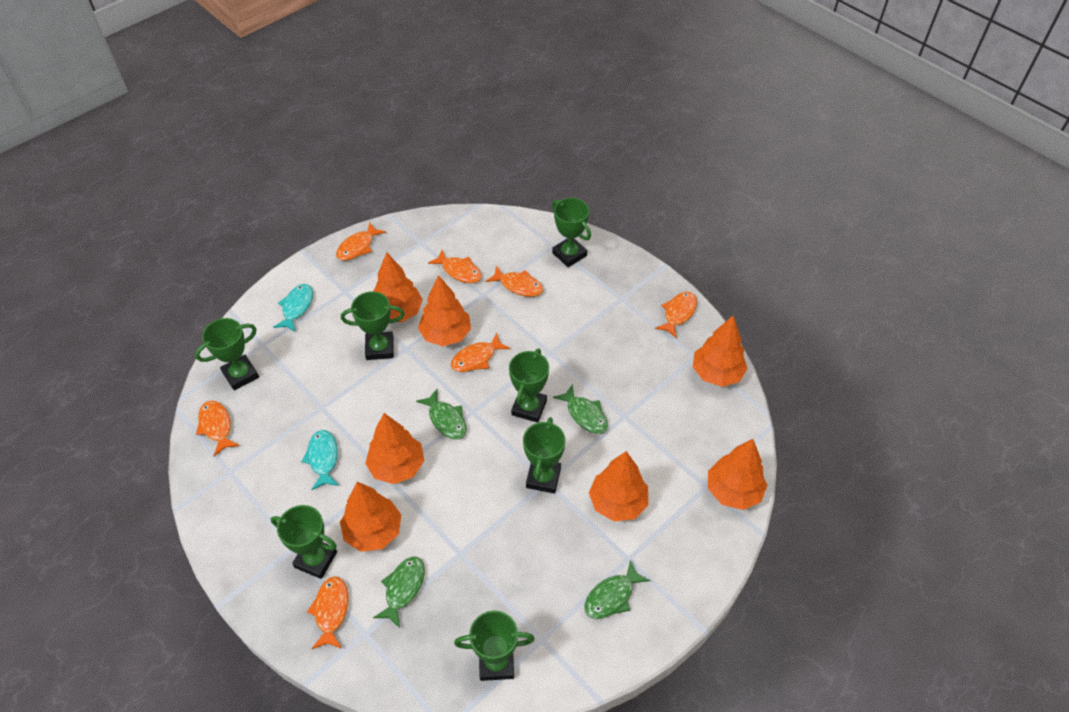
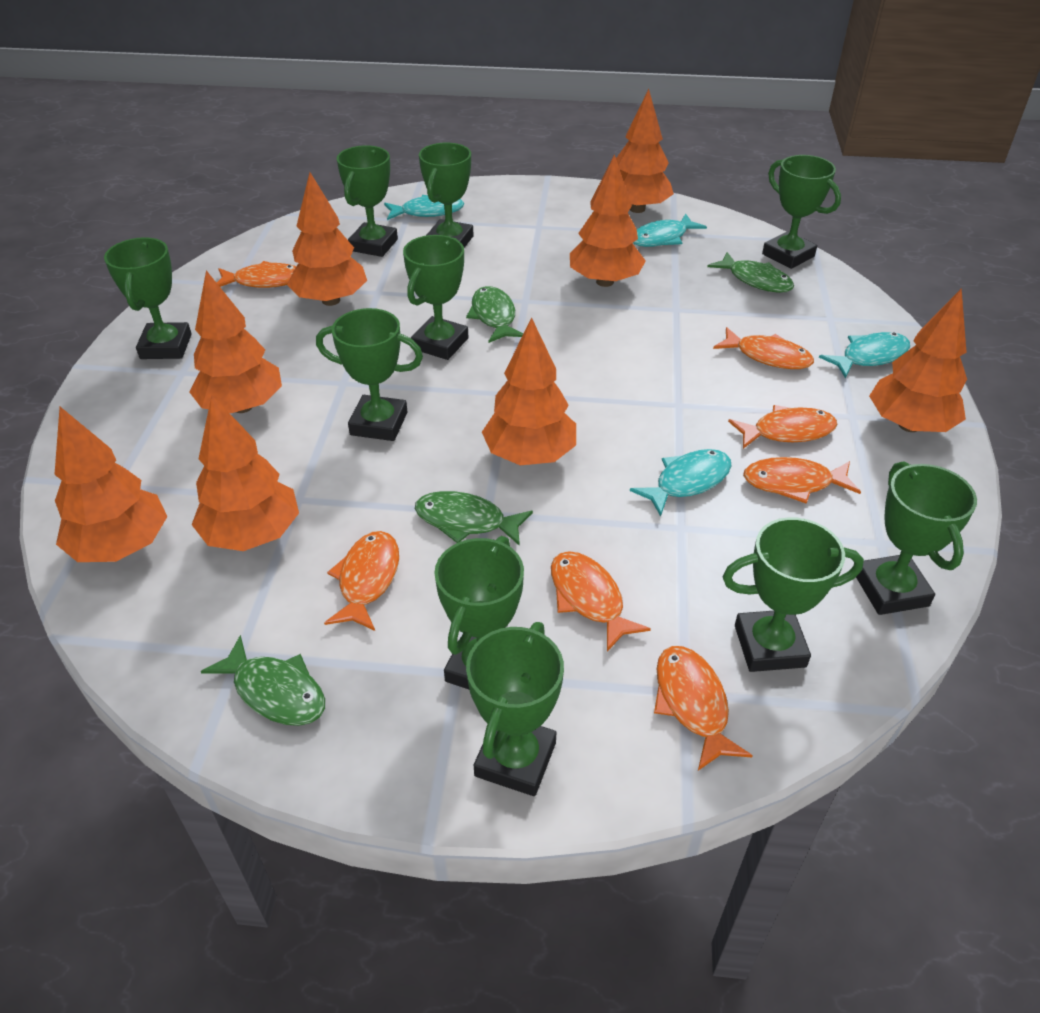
green trophy: [195,318,259,391] [271,505,337,579] [341,292,405,360] [454,611,535,681] [509,349,549,423] [523,417,566,493] [552,198,591,267] = 7 -> [104,237,192,359] [316,308,423,441] [336,146,398,257] [403,235,469,360] [419,143,474,248] [434,536,524,689] [466,622,564,796] [723,517,864,672] [762,155,841,269] [856,461,977,615] = 10
orange tree: [340,482,401,552] [365,413,424,484] [373,252,423,322] [418,275,471,346] [589,451,648,521] [693,316,748,387] [708,439,767,510] = 7 -> [54,407,167,562] [189,270,282,413] [192,395,299,551] [287,172,367,306] [482,317,576,465] [570,154,646,287] [616,89,674,213] [869,288,967,432] = 8
turquoise fish: [273,284,313,332] [301,430,339,490] = 2 -> [384,195,464,220] [630,449,731,517] [633,214,707,247] [819,332,910,378] = 4

